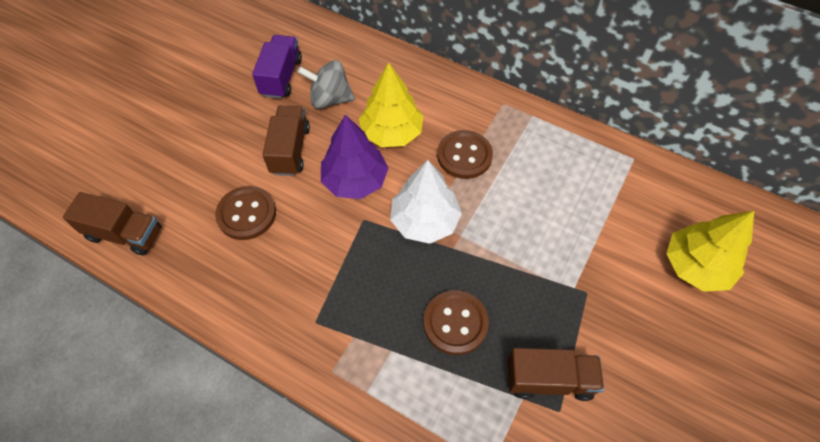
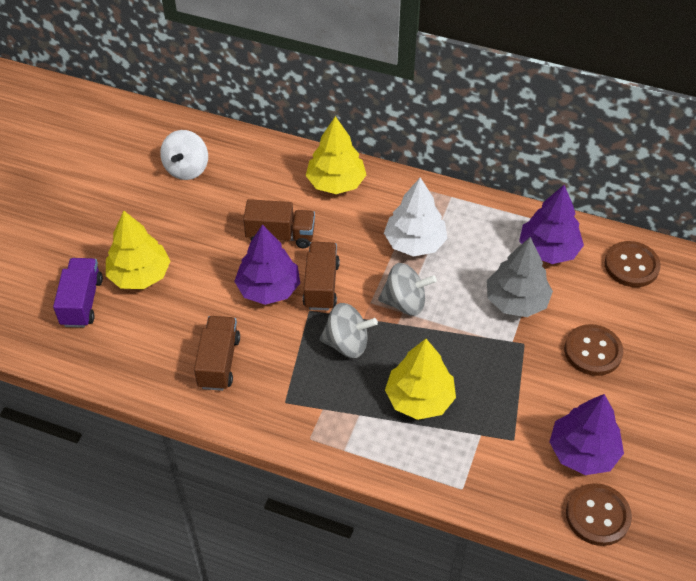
grey spinning top: [297,60,355,109] = 1 -> [320,303,378,358] [378,263,437,316] = 2
grey tree: none = 0 -> [487,237,553,317] = 1
purple tree: [321,115,389,199] = 1 -> [234,224,300,305] [519,185,584,264] [549,394,624,475] = 3
white spinning top: none = 0 -> [160,130,208,180] = 1
yellow tree: [359,63,423,147] [666,211,754,292] = 2 -> [106,211,170,289] [306,116,366,194] [385,339,456,420] = 3

